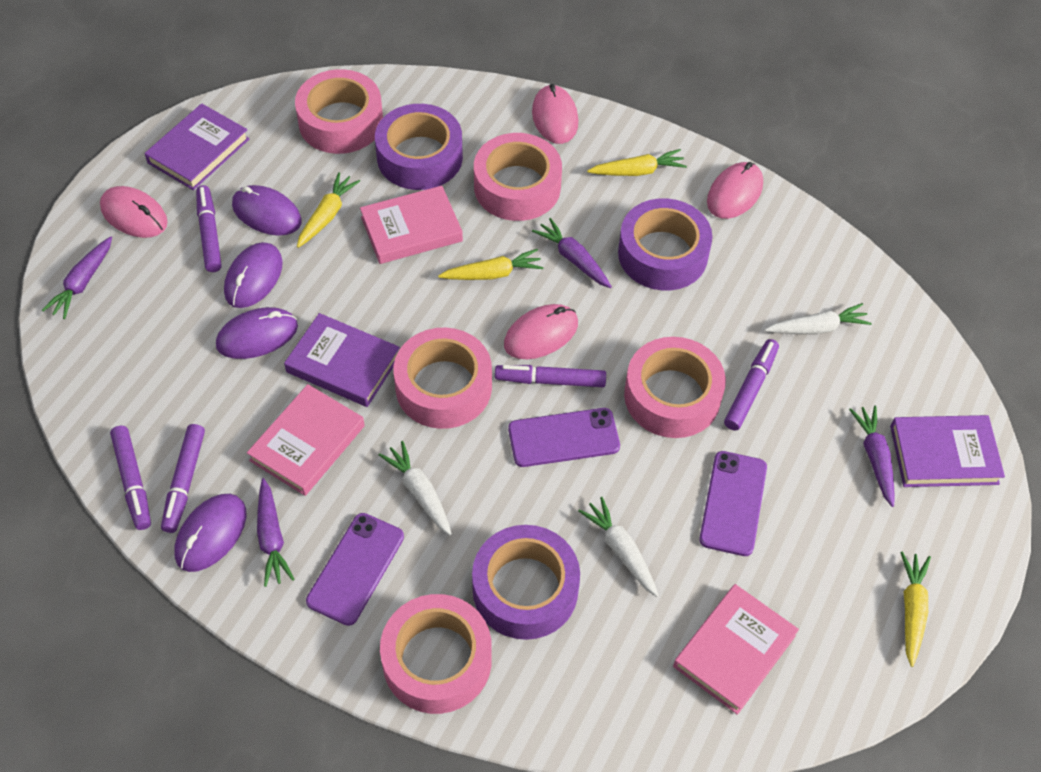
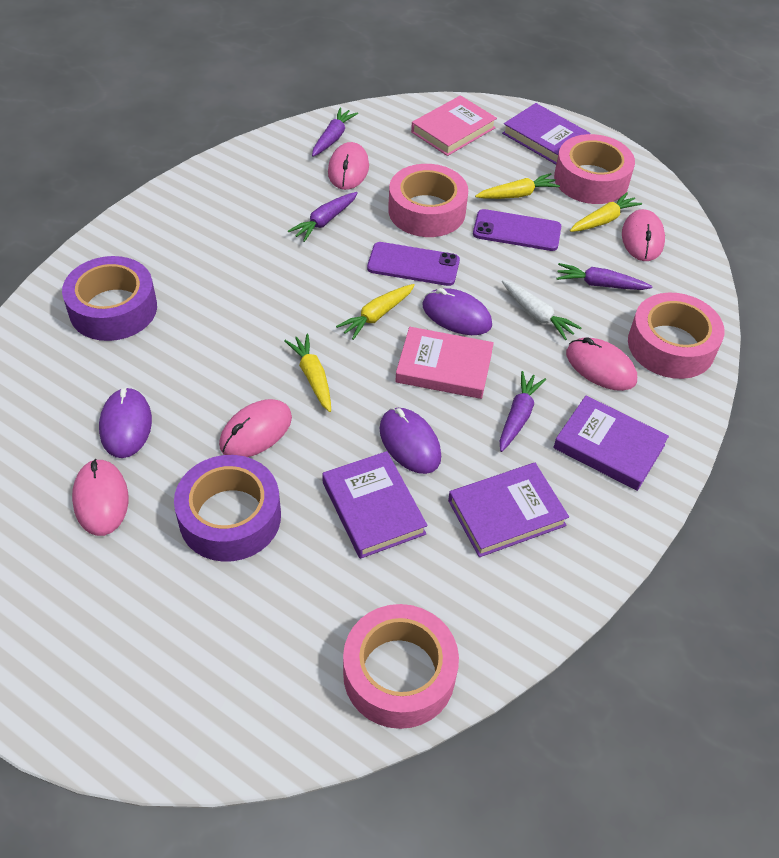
pink book: [247,384,365,496] [360,186,463,264] [673,584,799,715] = 3 -> [395,327,494,399] [411,95,497,156] = 2
pink mouse: [100,186,168,238] [504,304,578,359] [532,84,578,144] [707,162,763,219] = 4 -> [72,459,128,536] [219,399,292,457] [328,142,369,190] [566,337,637,391] [622,209,665,261] = 5
pink tape: [295,69,383,154] [380,594,492,714] [393,328,492,429] [474,133,562,221] [624,337,726,438] = 5 -> [343,604,459,729] [388,164,468,237] [554,134,635,204] [628,293,724,379] = 4
purple book: [144,103,249,190] [284,313,400,407] [890,415,1005,487] = 3 -> [322,451,428,559] [448,463,569,557] [502,103,590,164] [553,395,669,491] = 4
purple marker: [110,426,151,530] [161,424,205,533] [196,185,222,272] [495,365,606,387] [724,339,779,431] = 5 -> none = 0
purple mouse: [174,494,247,572] [216,307,298,359] [224,242,283,308] [232,185,302,236] = 4 -> [99,387,152,458] [380,408,441,474] [422,288,492,335] = 3
purple phone: [306,513,404,626] [508,408,620,467] [699,451,767,556] = 3 -> [367,242,460,286] [473,209,561,251] = 2
purple tape: [375,104,463,190] [472,525,580,640] [618,198,712,290] = 3 -> [62,256,157,341] [174,455,281,562] = 2
white carrot: [379,441,452,536] [578,497,659,597] [765,303,872,334] = 3 -> [502,280,581,340] = 1

